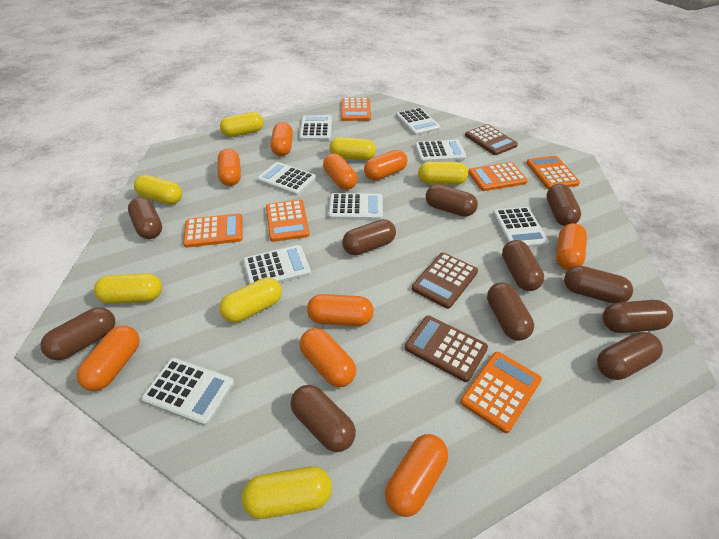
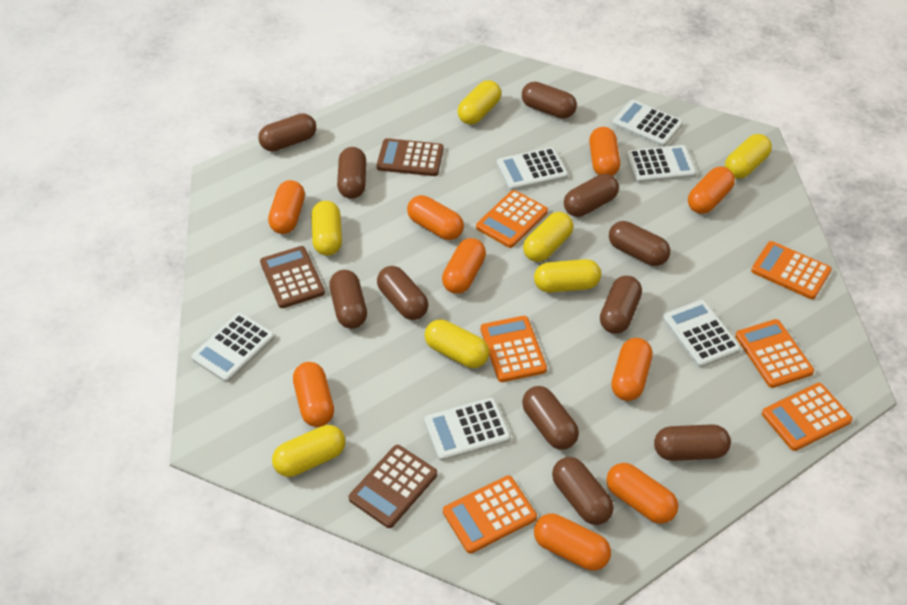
white calculator: [141,358,234,426] [243,245,311,284] [257,162,316,196] [299,115,332,141] [328,193,383,220] [396,108,441,135] [415,140,467,163] [492,207,549,248] = 8 -> [191,313,275,382] [424,398,511,461] [497,147,568,191] [612,100,683,147] [626,145,697,183] [663,300,741,368] = 6

